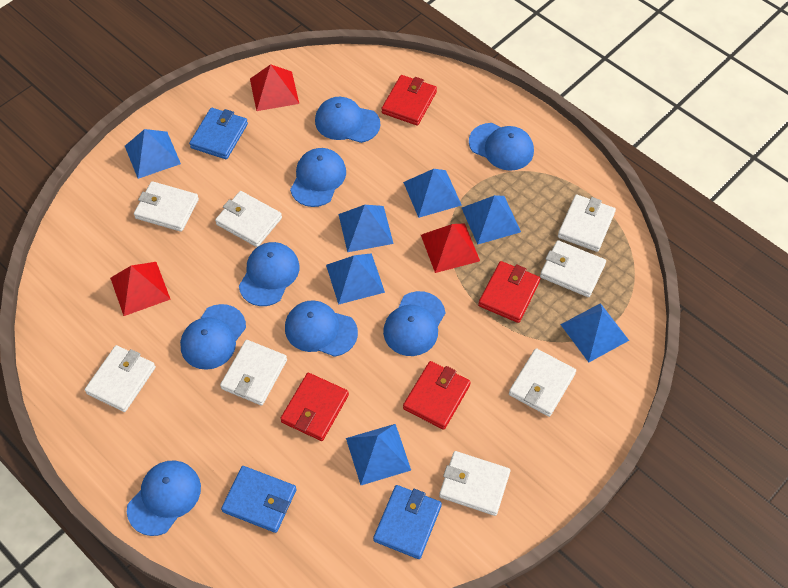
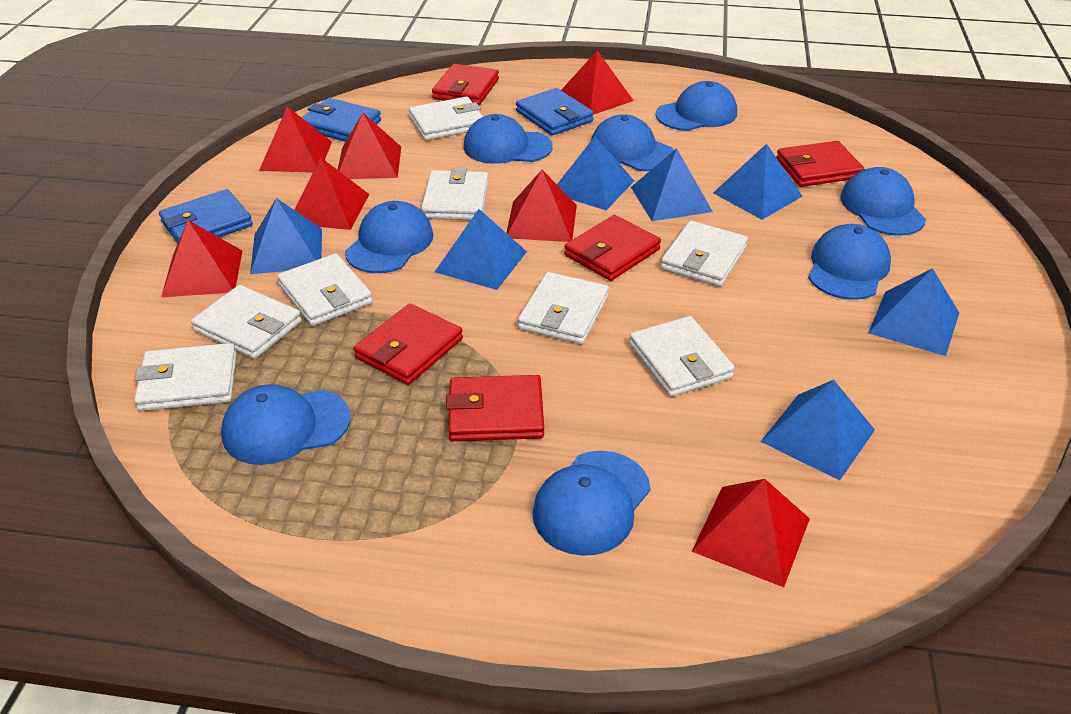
red pyramid: [110,262,171,316] [250,64,299,111] [421,223,480,273] = 3 -> [161,220,242,297] [259,107,332,173] [295,157,369,230] [338,113,401,179] [507,170,577,242] [561,50,634,114] [692,479,810,587] = 7
red wallet: [280,373,349,441] [381,75,437,126] [403,361,471,430] [478,261,540,323] = 4 -> [354,304,463,385] [432,64,499,105] [446,375,544,441] [564,215,661,281] [776,141,864,187] = 5

